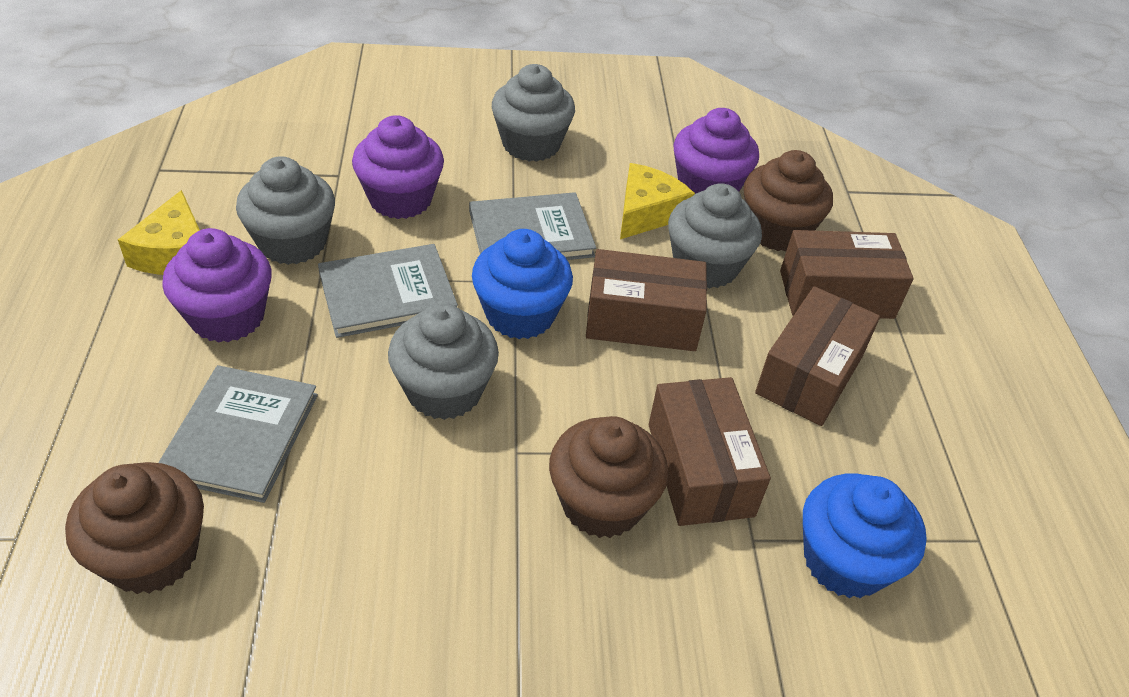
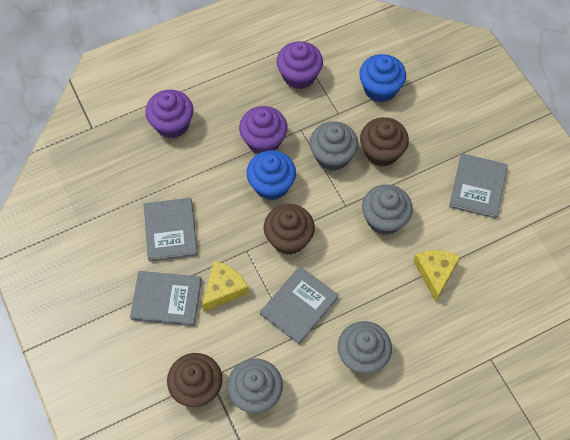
brown box: [586,249,707,351] [649,377,771,526] [755,286,880,426] [780,230,914,319] = 4 -> none = 0
grey book: [158,365,318,503] [318,244,458,338] [469,192,596,260] = 3 -> [130,271,202,326] [143,198,198,262] [260,266,339,345] [449,153,508,219] = 4

